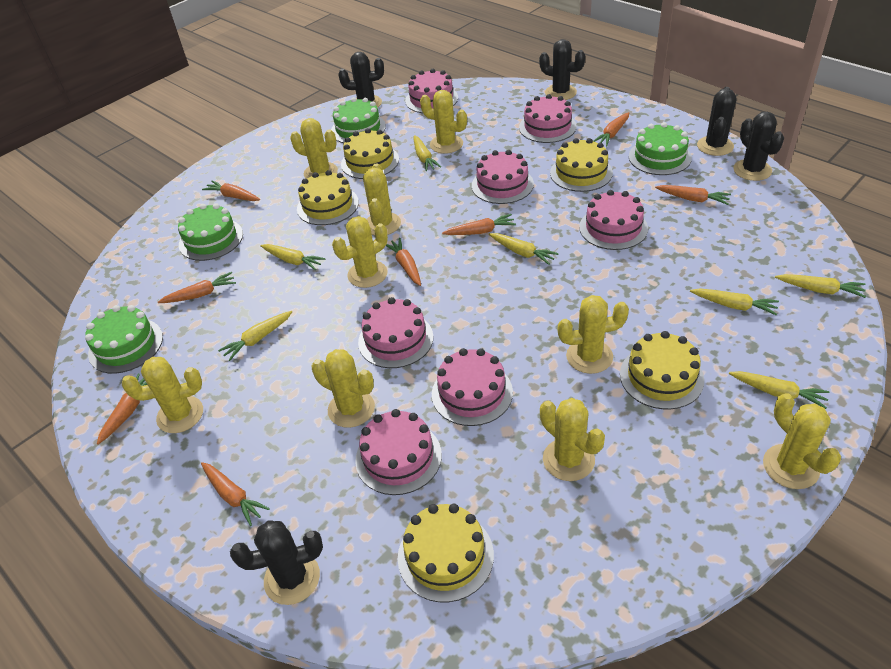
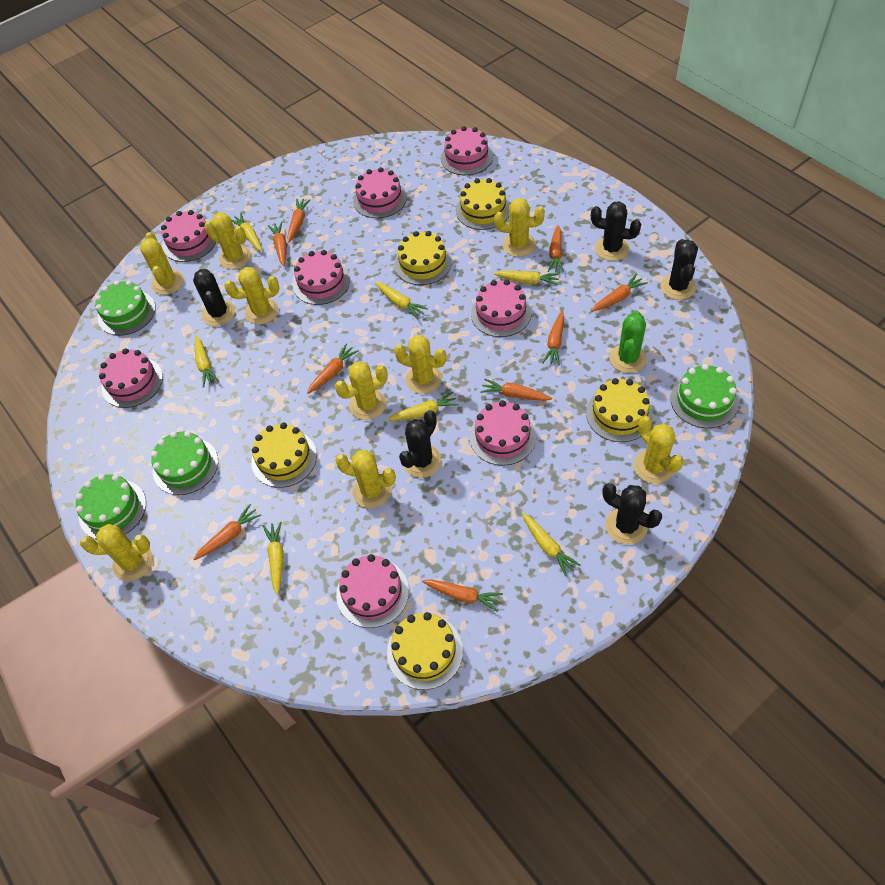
green cactus: none = 0 -> [610,311,647,373] = 1
orange carrot: [97,373,147,445] [158,272,236,303] [201,462,270,526] [202,181,260,201] [386,238,421,286] [442,214,516,235] [594,112,629,146] [655,185,731,205] = 8 -> [194,504,261,560] [268,221,287,266] [287,199,310,243] [307,344,359,394] [422,579,503,612] [480,378,552,401] [542,311,564,365] [548,225,564,272] [591,274,648,312] = 9
pink cake: [355,409,442,495] [358,297,433,368] [405,69,458,113] [432,348,513,426] [472,150,534,204] [519,94,577,143] [579,190,648,250] = 7 -> [99,348,163,408] [161,210,216,262] [293,250,350,305] [336,554,409,628] [353,167,407,218] [441,126,493,175] [470,400,536,466] [471,280,531,337] = 8

